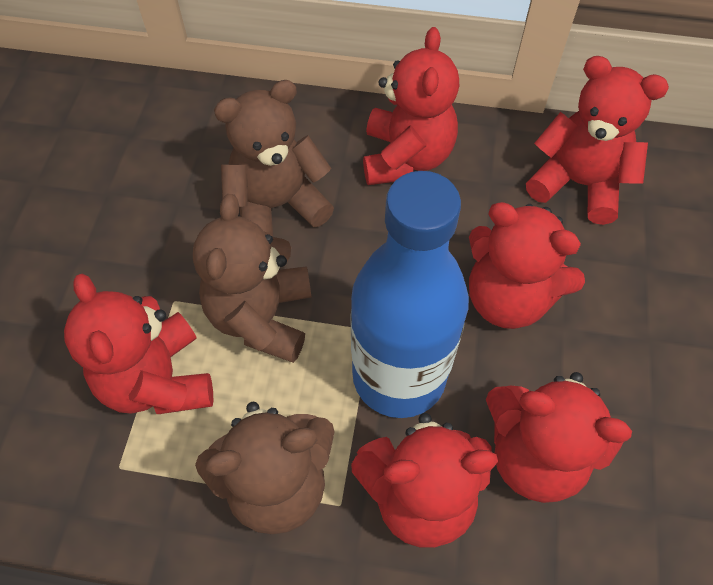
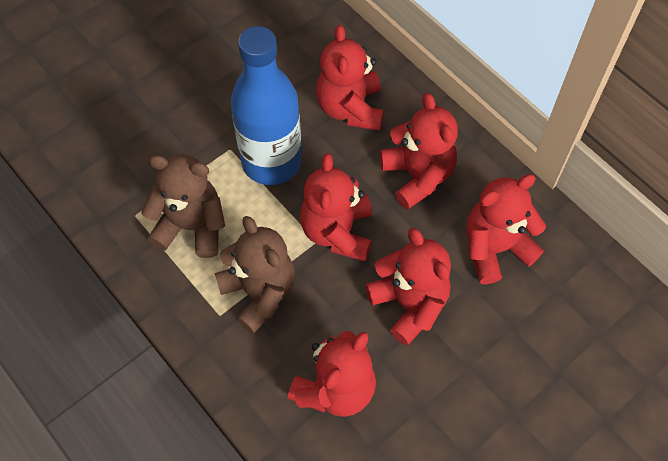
brown teddy bear: [193,194,311,363] [195,402,335,535] [214,80,334,237] = 3 -> [141,154,225,258] [215,216,295,334] = 2

